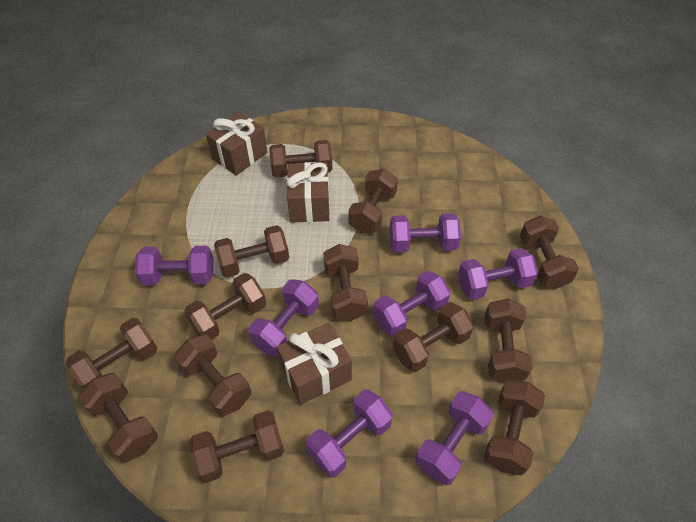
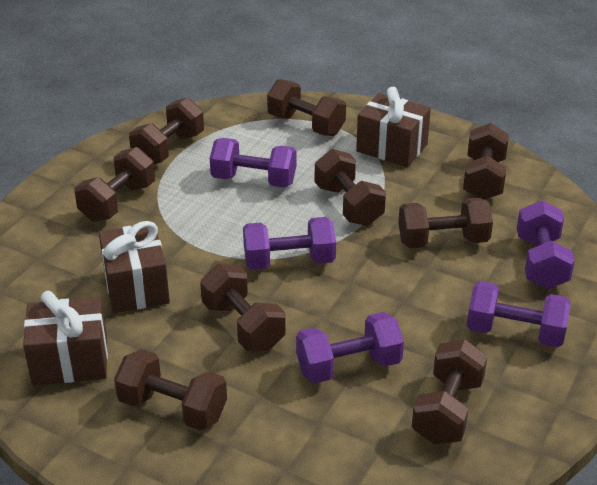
brown dumbbell: [66,318,157,389] [78,373,158,462] [174,334,251,416] [185,273,266,340] [190,410,284,483] [214,225,289,278] [269,140,332,178] [323,244,368,321] [348,169,398,233] [393,302,474,372] [484,380,545,475] [485,299,533,382] [520,215,579,289] = 13 -> [75,147,155,222] [114,349,227,431] [129,97,204,164] [200,264,286,351] [267,79,346,136] [315,149,386,226] [398,198,493,249] [412,339,487,444] [463,123,509,200] = 9
purple dumbbell: [135,246,213,286] [248,279,319,356] [306,389,393,478] [373,271,451,337] [390,213,461,253] [416,391,494,485] [458,248,538,300] = 7 -> [210,138,296,188] [243,217,336,270] [296,312,404,383] [467,281,571,347] [517,200,575,289] = 5

